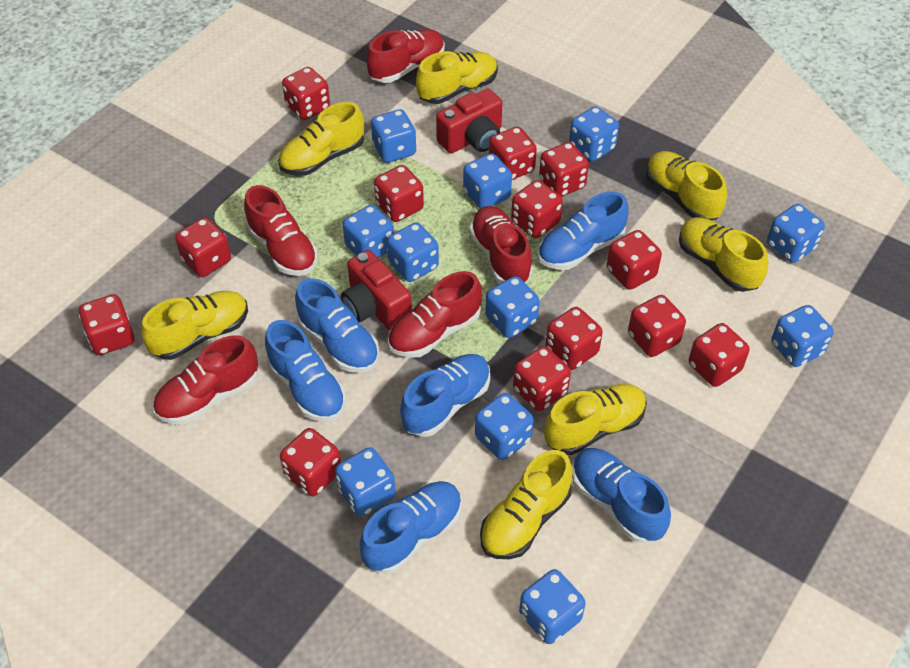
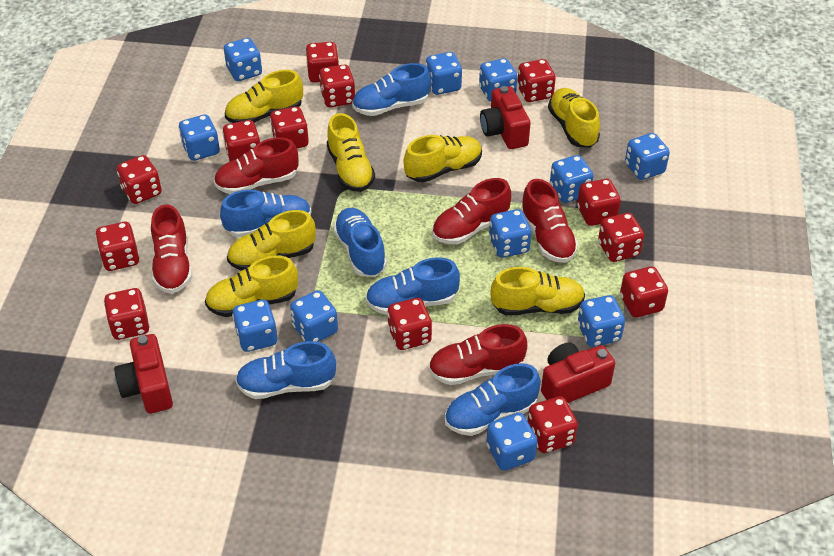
red camera: [341,250,412,331] [436,89,503,153] = 2 -> [114,334,173,414] [480,86,531,149] [541,342,615,403] = 3

